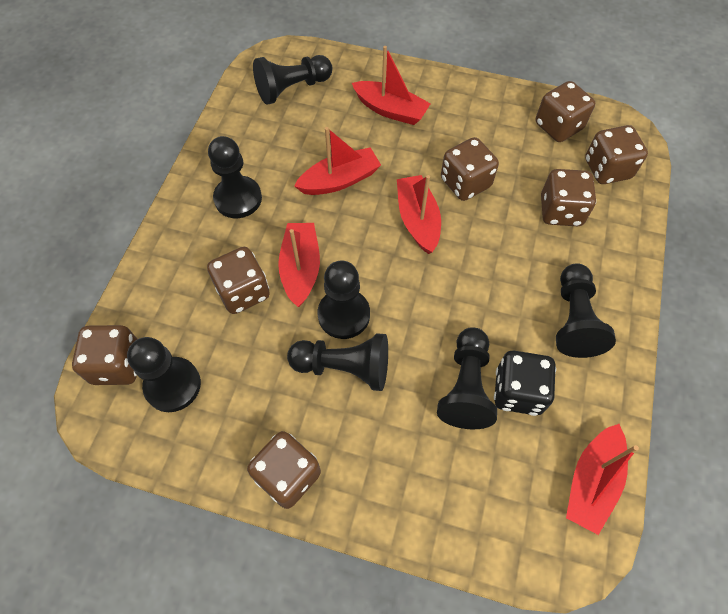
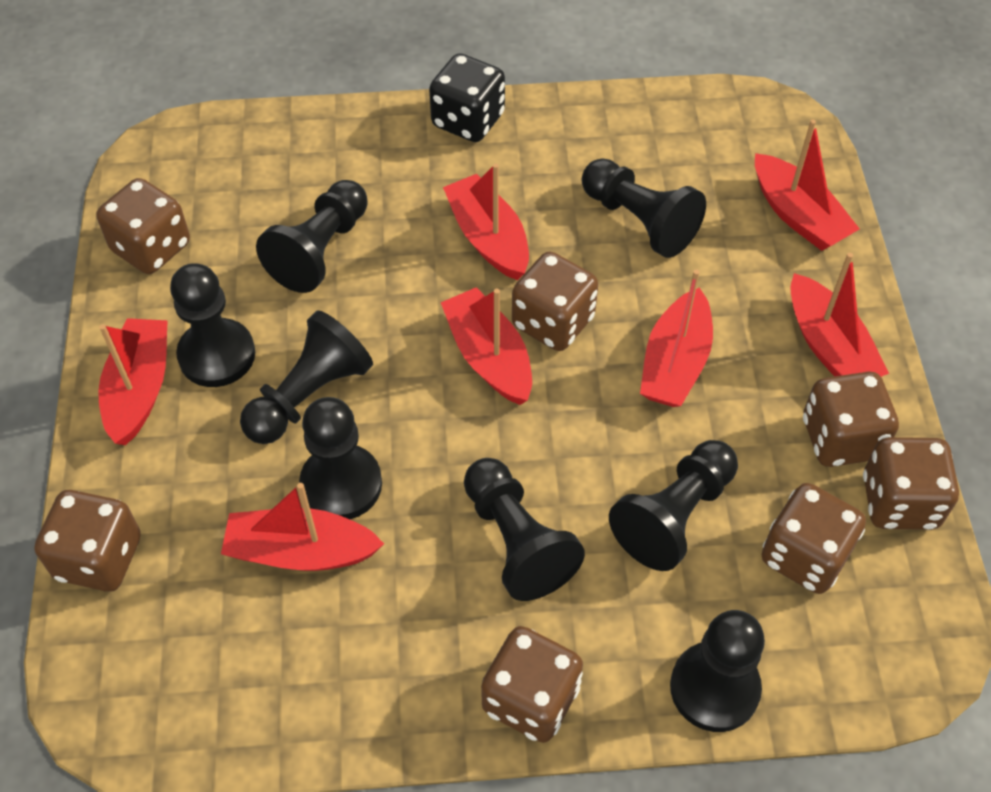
black pawn: [127,337,201,412] [208,136,262,218] [253,55,332,105] [287,333,388,391] [318,261,370,339] [437,327,497,429] [556,263,616,358] = 7 -> [170,263,255,387] [240,310,373,444] [256,180,368,293] [299,397,382,519] [464,458,585,601] [582,158,706,258] [609,440,738,571] [670,610,765,732] = 8
red boat: [278,223,320,307] [294,127,381,195] [352,46,431,125] [397,175,441,254] [566,424,639,535] = 5 -> [98,318,168,445] [221,483,384,571] [441,287,532,405] [443,163,529,280] [640,270,713,407] [755,120,860,251] [790,253,889,377] = 7

